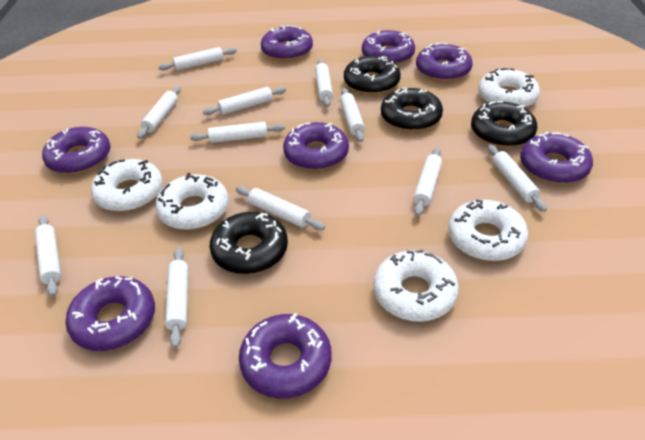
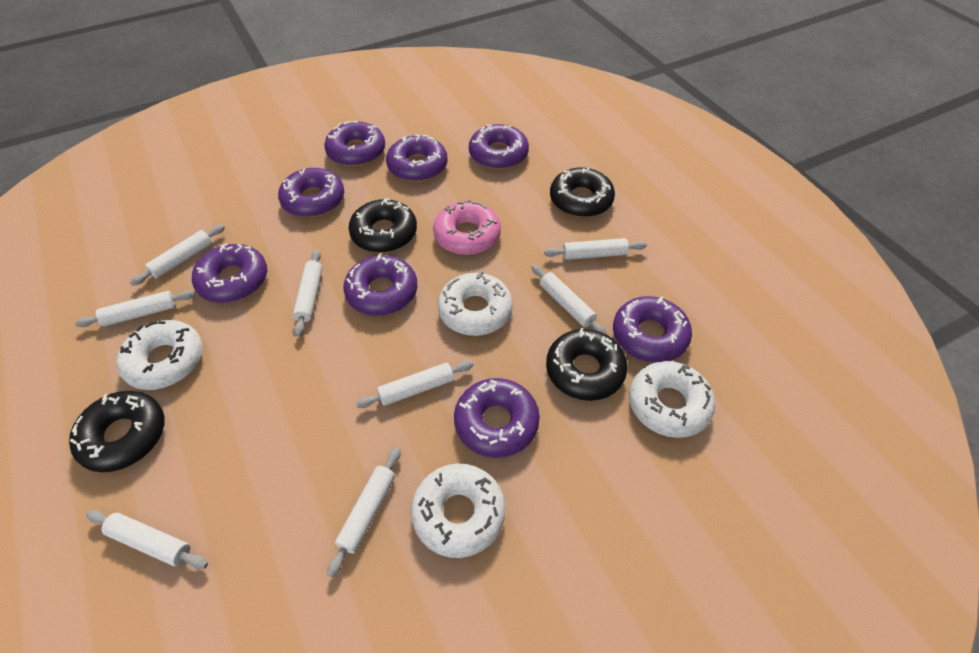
pink donut: none = 0 -> [433,200,501,255] = 1
white donut: [91,159,163,212] [155,173,229,230] [373,249,459,321] [448,199,528,261] [478,68,540,108] = 5 -> [117,320,203,390] [411,463,505,558] [438,271,513,336] [629,361,715,438] = 4
white rolling pin: [35,215,61,297] [137,86,181,139] [158,47,237,71] [165,247,188,348] [190,122,285,143] [203,86,286,115] [236,186,325,230] [315,59,333,107] [340,88,365,142] [413,147,442,216] [488,144,547,212] = 11 -> [75,290,195,327] [86,510,208,569] [130,224,225,286] [293,250,322,336] [327,447,400,577] [356,361,473,408] [531,265,607,335] [544,238,647,260] = 8

